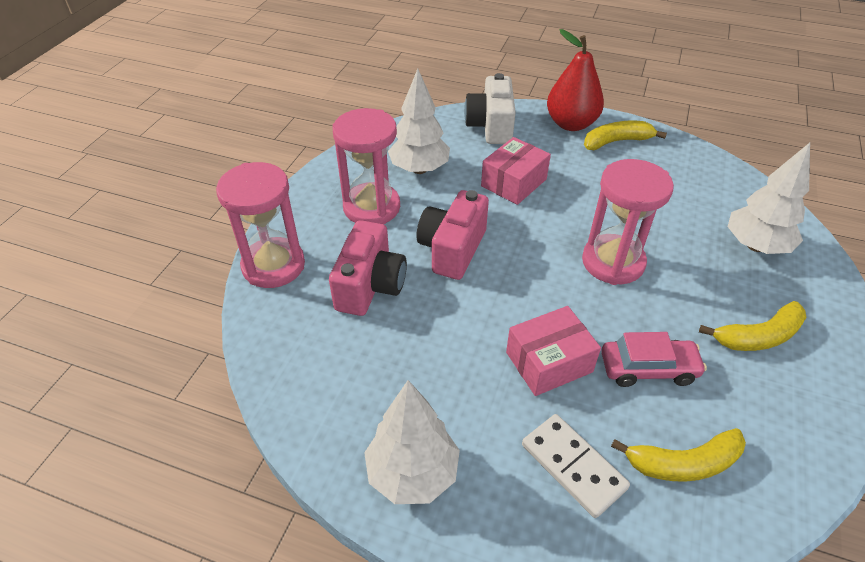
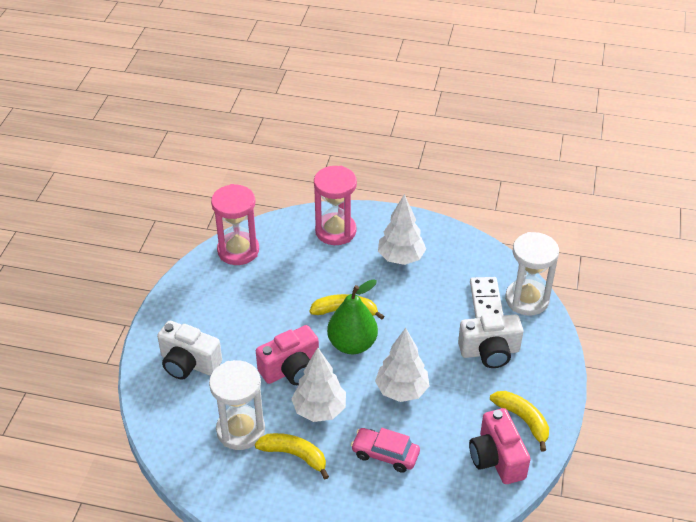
green pear: none = 0 -> [327,279,378,354] = 1
pink box: [481,137,551,205] [506,306,601,396] = 2 -> none = 0
pink hourglass: [216,162,305,288] [333,108,400,225] [582,159,674,285] = 3 -> [211,184,259,265] [314,166,357,245] = 2
red pear: [547,29,604,131] = 1 -> none = 0
white camera: [464,73,516,144] = 1 -> [157,321,222,379] [458,313,523,368] = 2
white hourglass: none = 0 -> [209,360,265,450] [505,232,559,316] = 2

